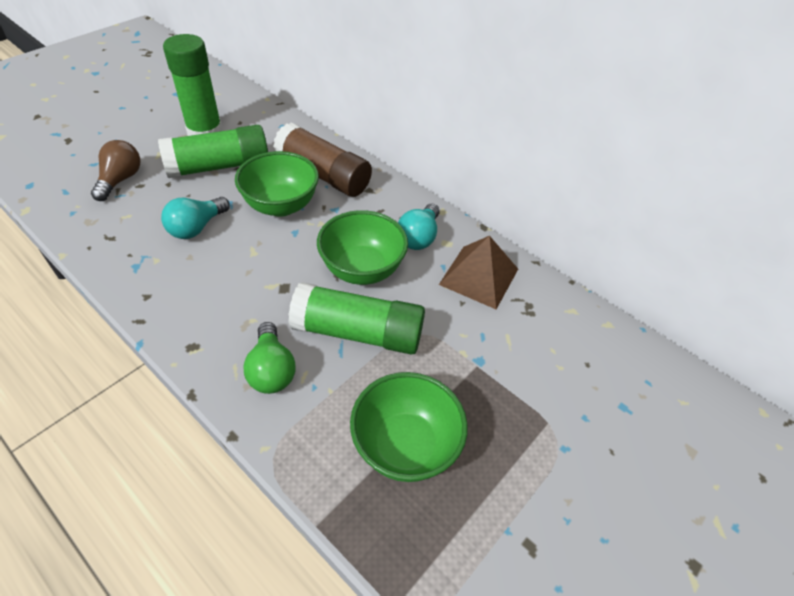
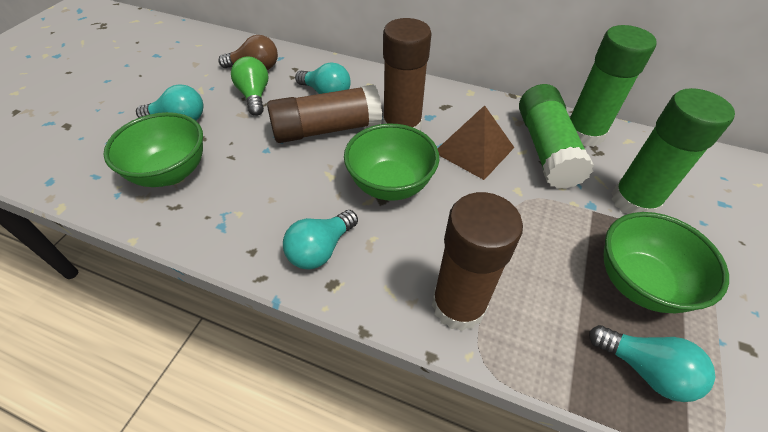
brown glue stick: [273,122,372,197] = 1 -> [267,84,382,143] [383,18,432,130] [432,192,523,331] = 3
turquoise light bulb: [161,197,230,239] [398,203,440,250] = 2 -> [136,84,203,120] [283,210,358,269] [295,62,351,94] [589,325,715,402] = 4

